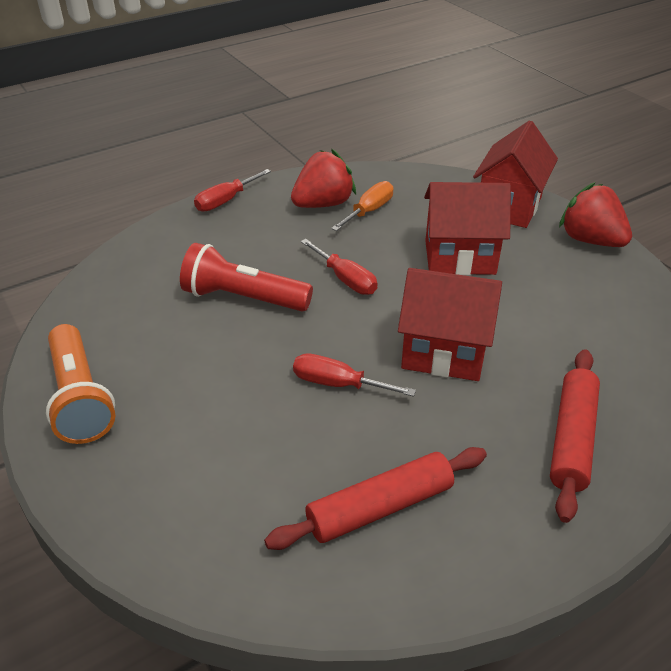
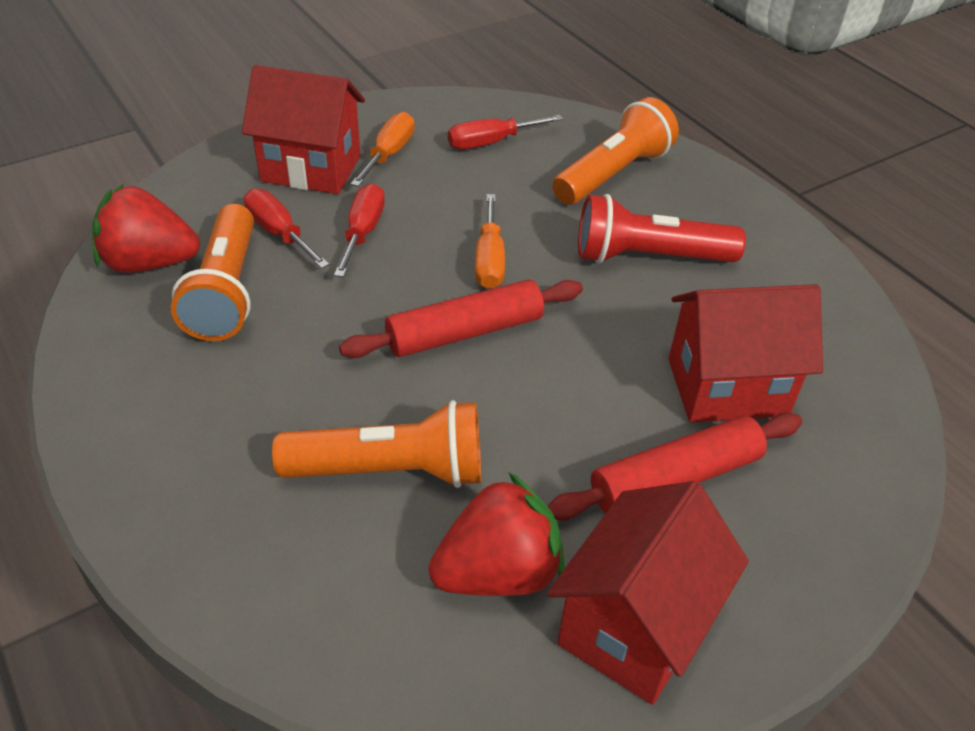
orange flashlight: [46,324,115,444] = 1 -> [171,204,254,341] [272,400,481,488] [552,97,679,205] = 3
orange screwdriver: [331,181,393,231] = 1 -> [351,112,415,187] [475,194,505,289] = 2

